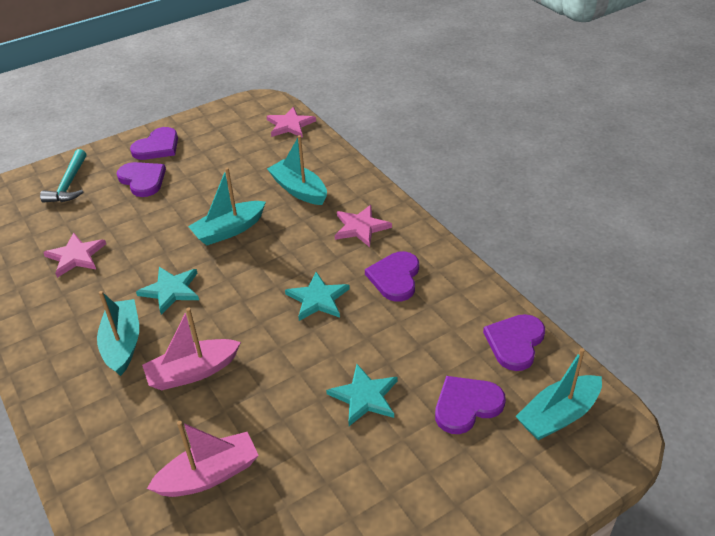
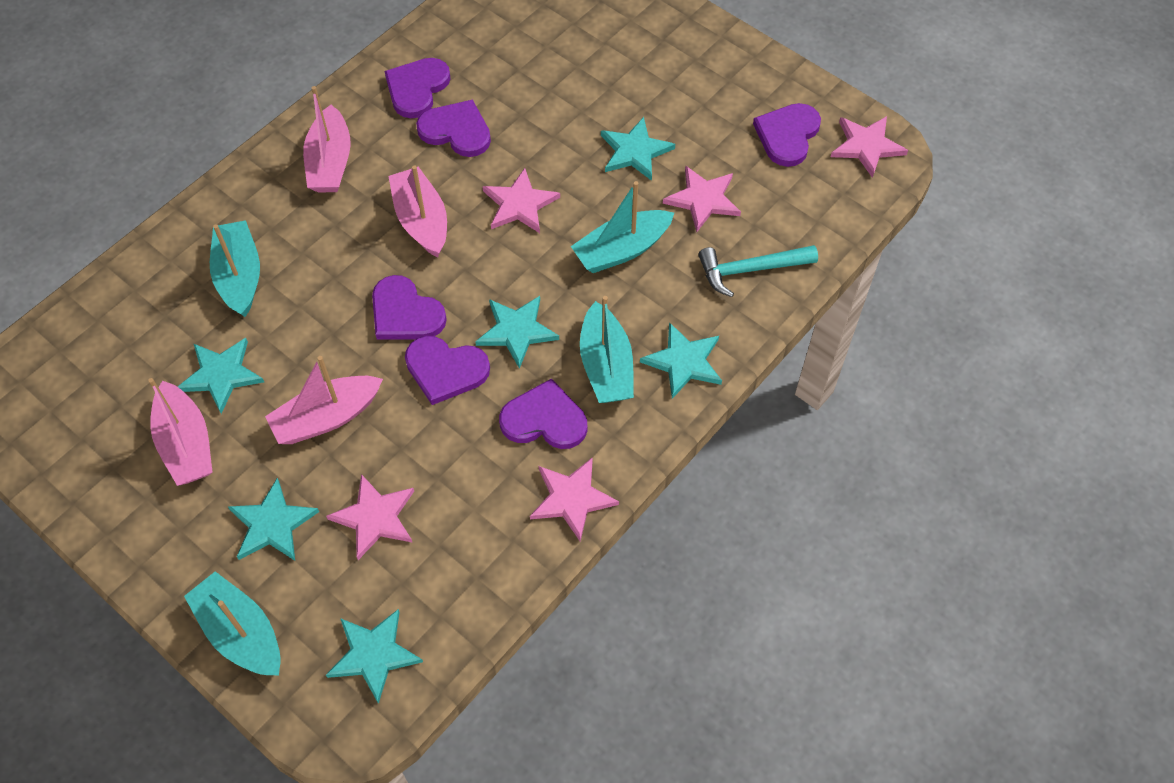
pink boat: [142,308,241,390] [147,421,259,497] = 2 -> [148,378,213,486] [265,356,383,444] [303,86,351,193] [388,165,447,257] = 4
pink star: [43,233,106,278] [266,107,316,138] [335,205,392,247] = 3 -> [326,474,414,560] [482,168,560,233] [530,457,619,541] [663,166,741,232] [831,116,908,178] = 5
purple heart: [117,162,166,197] [130,127,178,160] [365,251,419,302] [435,376,506,434] [483,314,545,371] = 5 -> [372,275,447,340] [385,58,451,118] [405,336,490,405] [416,99,491,157] [499,378,587,449] [753,103,821,167] = 6
turquoise star: [136,267,199,315] [285,272,350,321] [326,364,398,426] = 3 -> [178,338,264,414] [228,478,319,561] [326,609,423,704] [475,296,559,369] [601,117,675,181] [640,322,722,399] = 6

